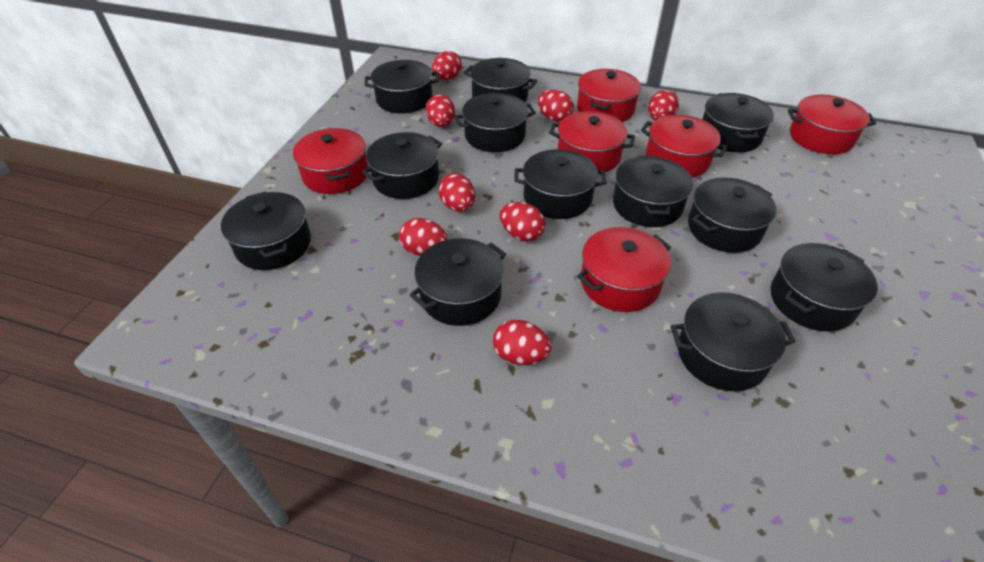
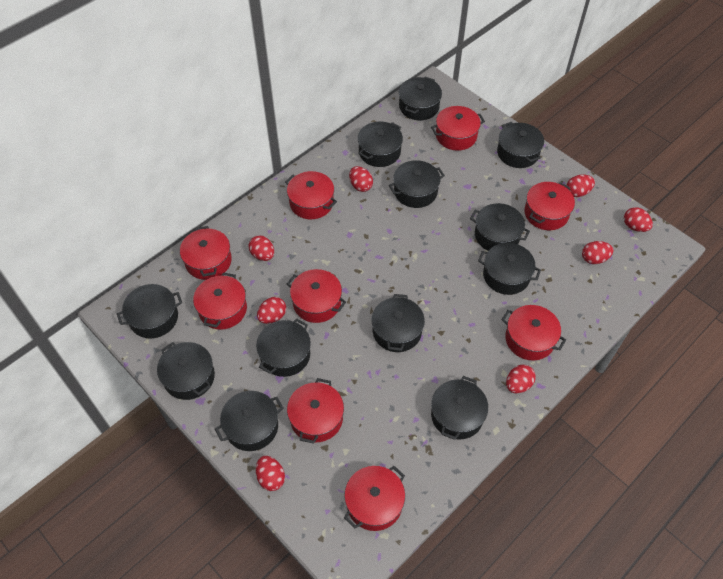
red pot: [293,128,368,194] [549,111,635,172] [577,69,641,122] [577,227,671,312] [641,115,728,177] [788,95,876,154] = 6 -> [180,226,232,280] [193,272,247,330] [285,171,337,219] [287,269,346,323] [287,378,344,444] [344,466,405,531] [431,106,485,151] [501,305,566,361] [524,182,575,230] = 9

